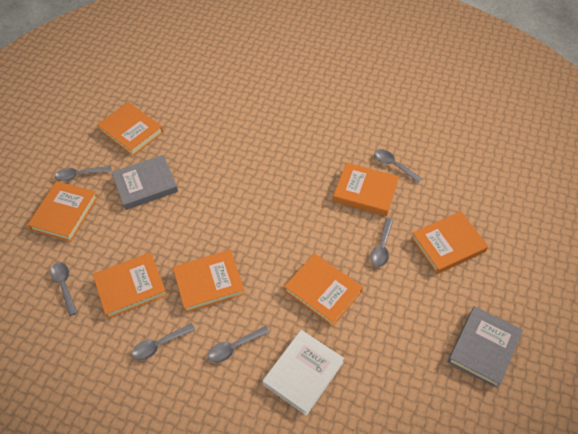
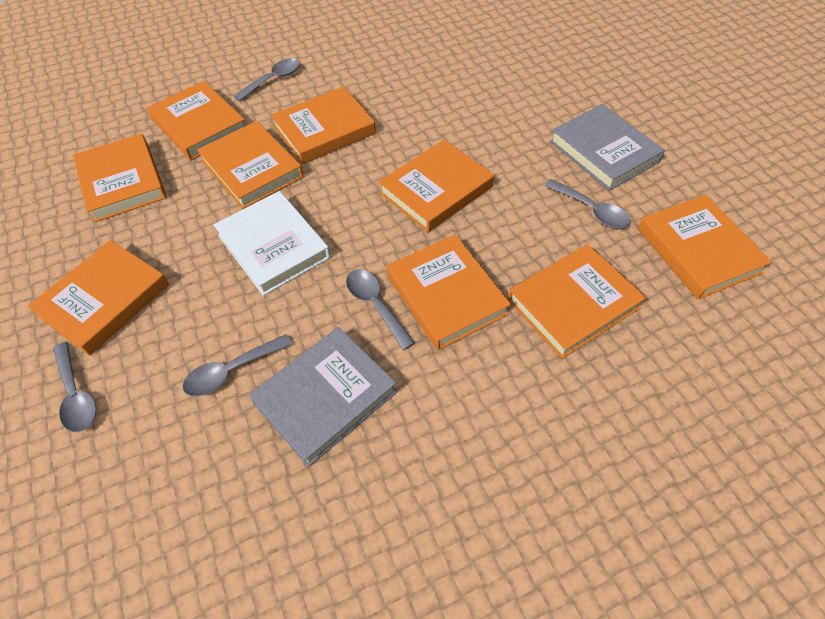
grey spoon: [50,262,78,316] [55,166,112,181] [132,323,195,361] [208,326,270,363] [370,218,393,267] [374,149,422,183] = 6 -> [53,342,97,432] [183,334,292,396] [233,58,300,101] [346,269,415,350] [544,179,631,229] = 5
orange book: [27,181,98,242] [93,252,167,319] [97,102,163,156] [173,250,245,313] [284,254,363,327] [333,163,399,216] [411,211,488,274] = 7 -> [28,240,169,356] [73,133,167,222] [147,81,245,160] [197,121,304,209] [271,87,376,164] [379,140,494,232] [387,235,511,350] [508,244,646,359] [638,195,772,300] = 9

